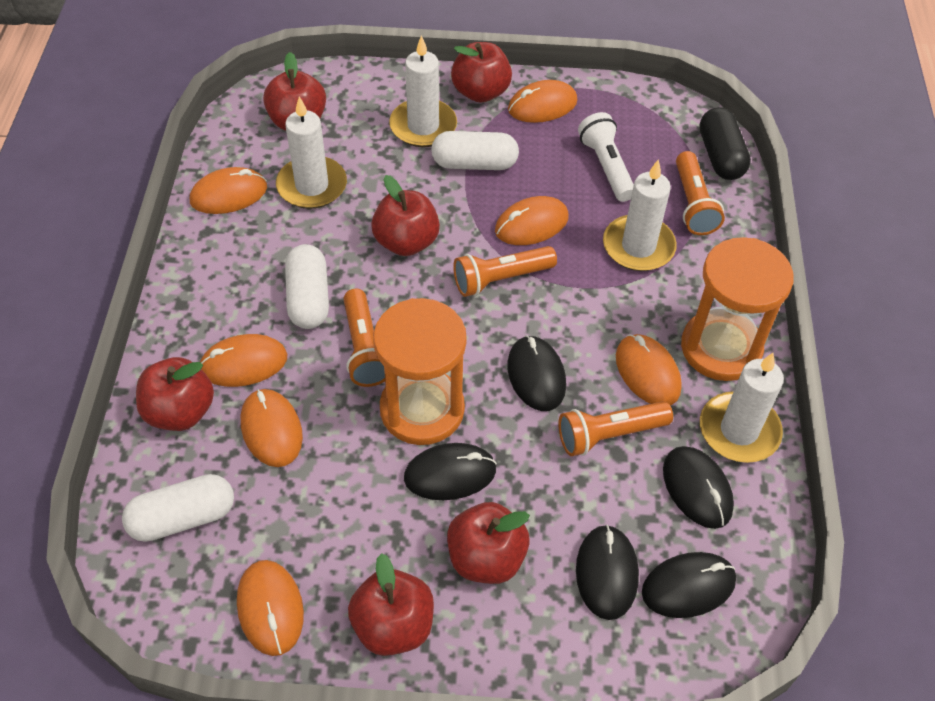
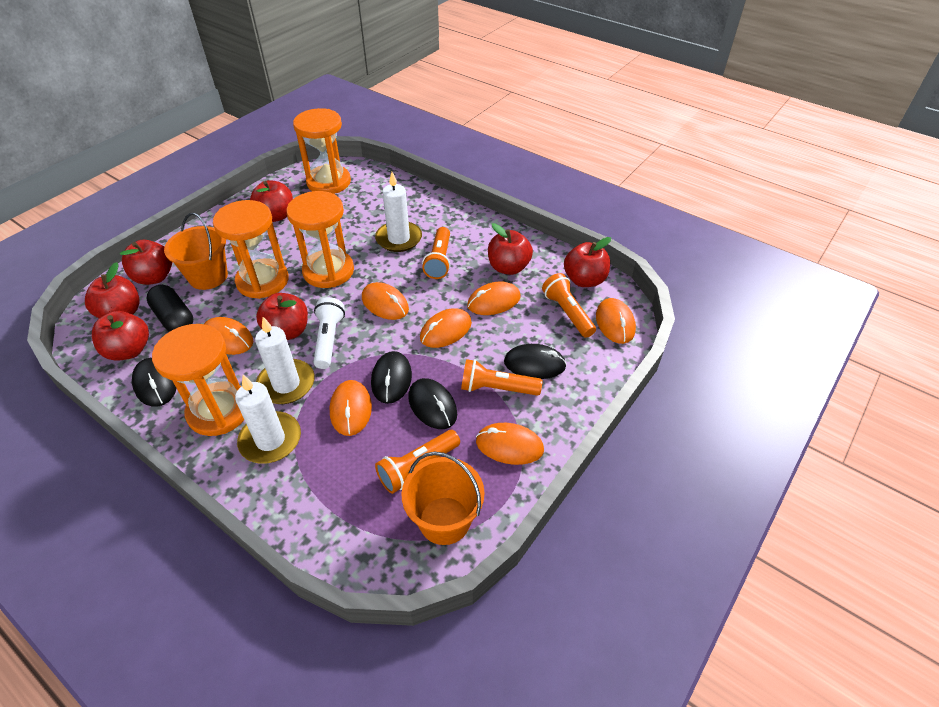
black mouse: [404,443,497,500] [508,335,566,411] [576,525,639,620] [642,552,736,618] [663,446,734,529] = 5 -> [132,358,177,407] [371,351,412,404] [408,378,457,429] [504,344,567,379] = 4
orange bucket: none = 0 -> [164,213,228,290] [402,452,485,545] = 2
orange hourglass: [373,298,467,445] [681,237,794,381] = 2 -> [152,324,244,436] [213,200,289,299] [286,191,354,288] [293,108,351,194] = 4
red apple: [136,357,214,431] [263,52,326,131] [348,553,434,656] [371,175,440,256] [447,502,530,584] [451,42,512,103] = 6 -> [85,262,140,318] [92,311,149,361] [120,240,172,285] [250,180,293,222] [256,293,308,340] [488,223,533,275] [564,237,611,287] = 7
white candle: [276,96,347,209] [389,35,457,147] [603,160,677,271] [700,353,784,463] = 4 -> [235,375,301,464] [255,317,315,404] [375,172,422,252] = 3
white capsule: [122,474,234,542] [285,244,329,329] [431,131,519,170] = 3 -> none = 0

